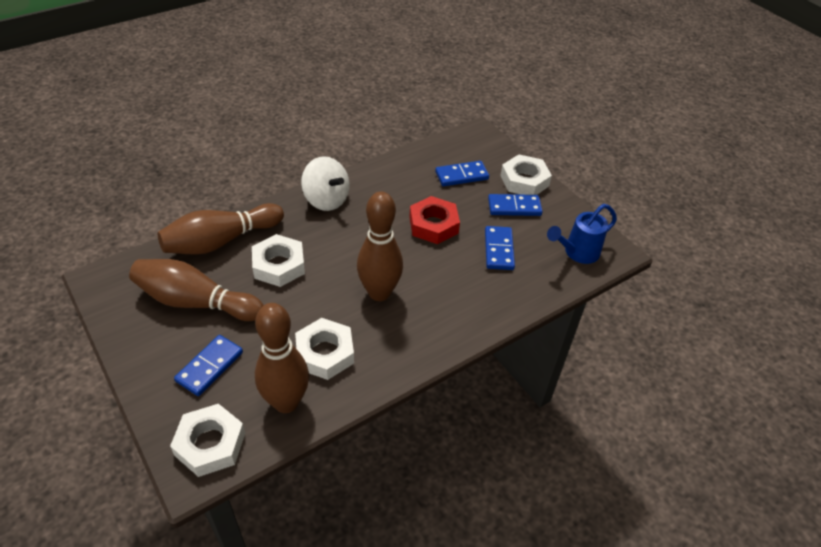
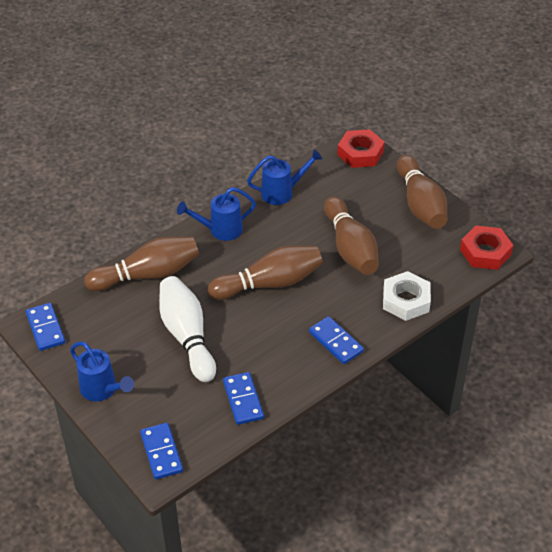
blue watering can: [547,204,617,264] = 1 -> [70,341,134,401] [177,187,256,241] [247,149,322,205] = 3
red nut: [409,196,460,244] = 1 -> [337,129,385,168] [460,225,513,270] = 2
white bowling pin: none = 0 -> [159,276,216,382] = 1
white nut: [170,404,245,477] [252,234,305,287] [295,318,354,380] [500,154,552,195] = 4 -> [383,271,431,321] = 1
white spinning top: [301,156,350,211] = 1 -> none = 0

